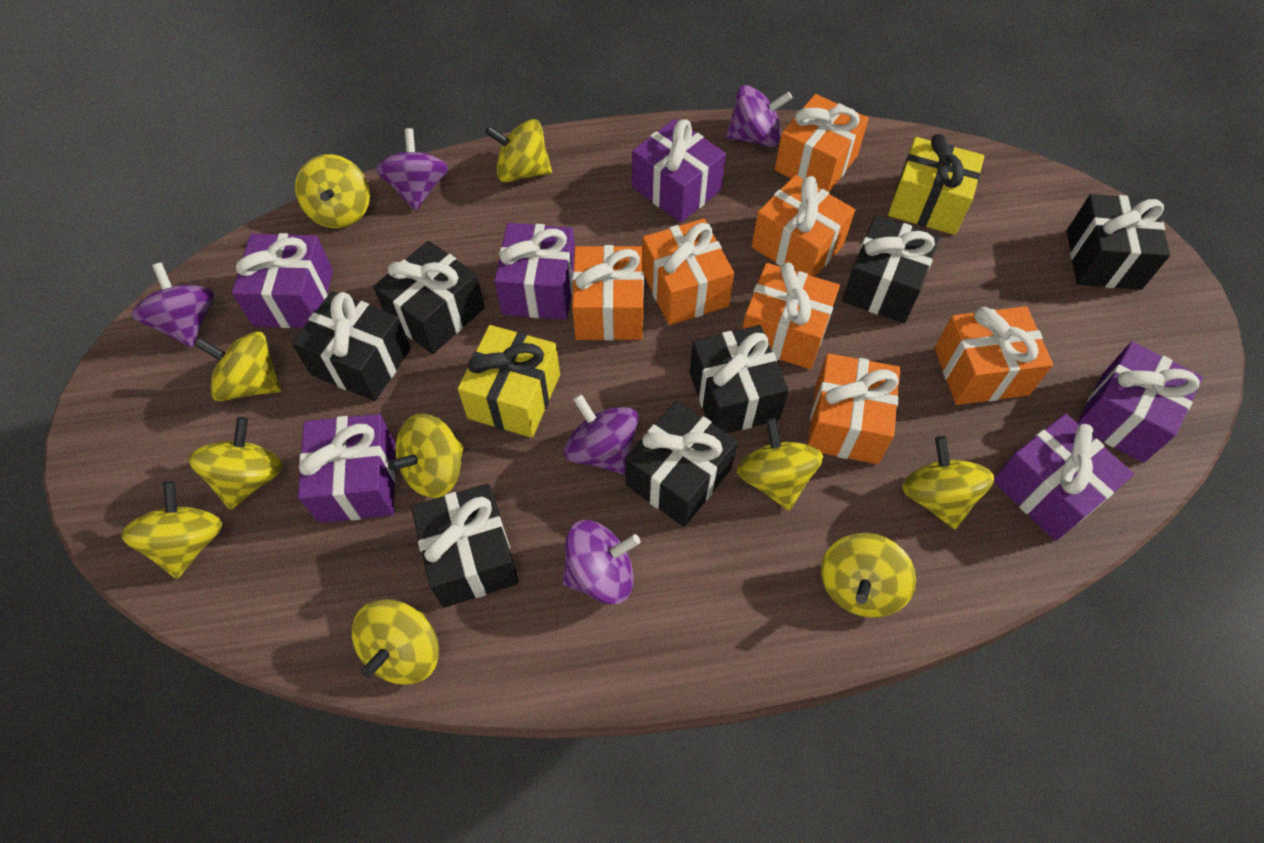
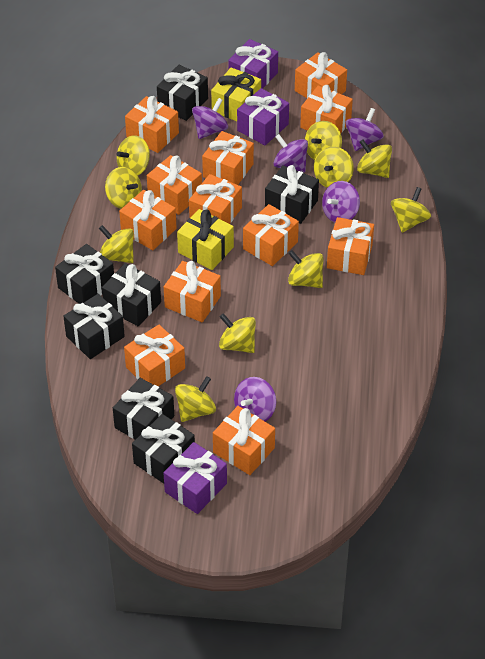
orange gift: [572,245,644,341] [643,219,734,325] [742,263,840,369] [751,175,855,277] [775,94,869,192] [807,353,900,464] [935,306,1053,405] = 7 -> [119,190,177,250] [124,324,185,386] [125,96,179,153] [147,155,202,215] [164,261,221,322] [189,174,242,224] [202,131,254,185] [213,406,275,475] [243,204,299,266] [295,52,347,98] [300,85,353,133] [327,217,374,275] = 12
purple gift: [232,233,333,328] [298,414,396,523] [495,223,575,320] [632,119,726,223] [994,414,1134,541] [1077,342,1203,463] = 6 -> [164,442,227,514] [228,39,278,89] [237,88,289,145] = 3

